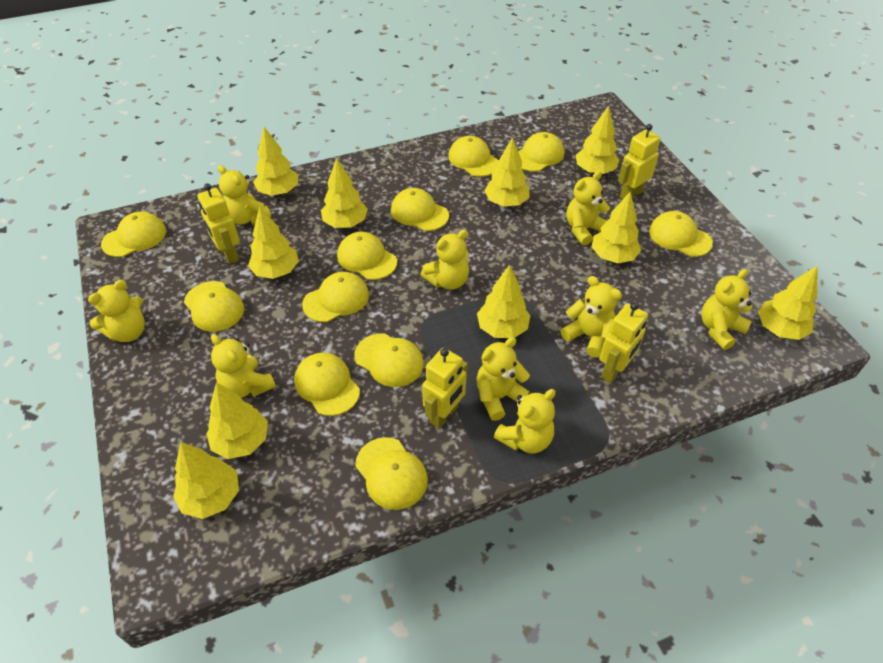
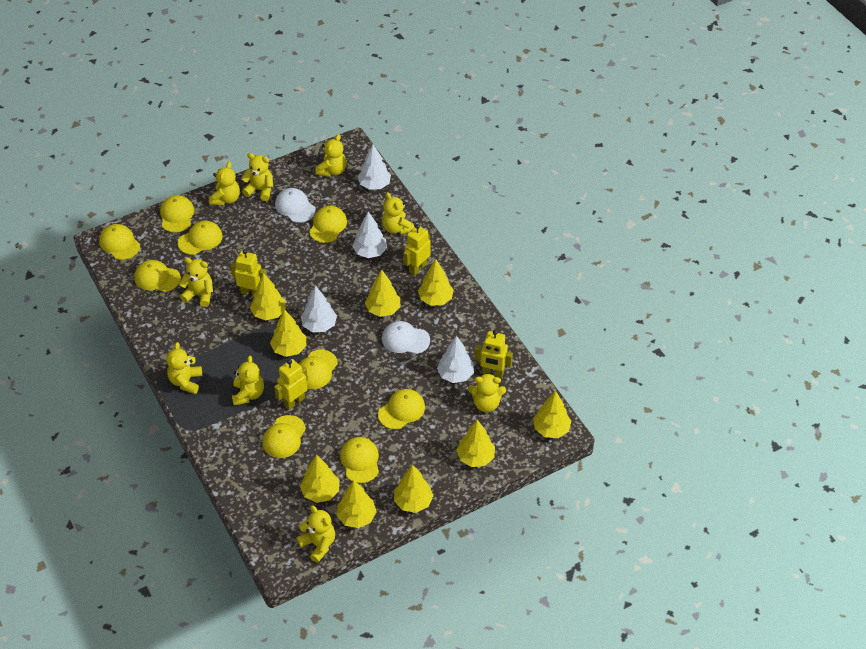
white cap: none = 0 -> [275,188,316,223] [382,321,430,354] = 2
white tree: none = 0 -> [301,285,337,332] [352,212,387,258] [358,144,391,190] [437,335,474,383] = 4
yellow cap: [101,212,166,257] [184,281,244,332] [294,353,360,416] [302,272,369,322] [337,232,397,280] [354,334,424,387] [355,437,428,510] [391,188,449,231] [449,136,499,177] [518,132,564,172] [649,211,713,257] = 11 -> [99,224,140,260] [134,260,181,292] [160,195,194,232] [178,221,223,255] [262,415,306,458] [299,350,338,389] [309,206,347,243] [340,437,379,483] [378,389,425,430] = 9
yellow tree: [173,442,239,519] [206,382,268,459] [248,206,299,279] [253,127,298,196] [321,158,368,228] [477,265,531,338] [484,137,530,207] [575,106,619,174] [592,191,641,263] [758,265,818,340] = 10 -> [250,273,286,320] [270,309,307,357] [300,455,339,503] [337,480,377,528] [365,270,400,317] [394,465,433,513] [418,259,454,306] [456,420,495,467] [533,391,571,438] = 9

